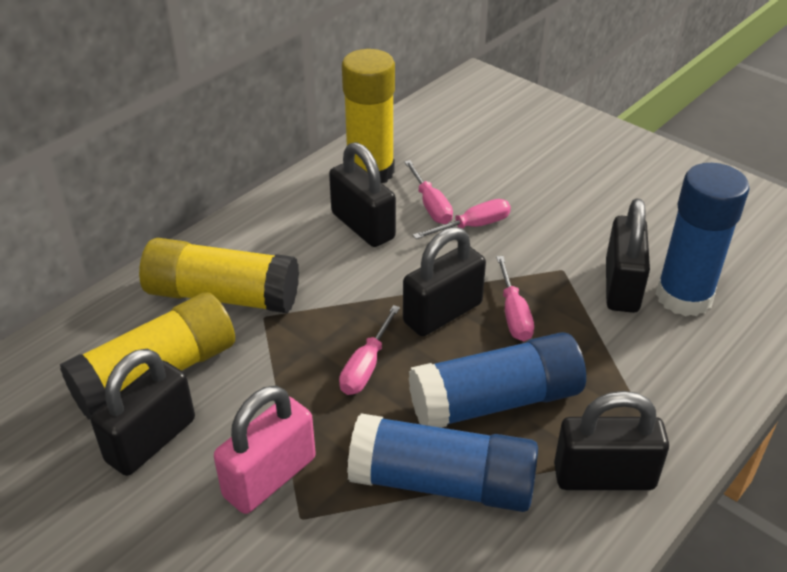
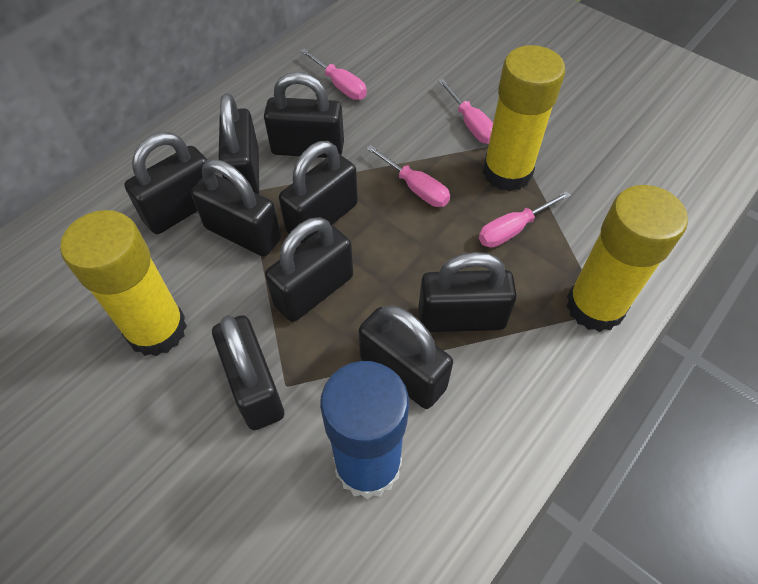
black padlock: [91,349,195,476] [329,142,396,247] [403,227,486,336] [554,391,669,490] [606,199,650,313] = 5 -> [124,132,207,234] [191,159,281,257] [212,315,284,430] [218,93,259,194] [264,72,344,158] [265,217,353,322] [279,141,358,244] [358,305,453,409] [418,252,517,332] = 9
blue glue stick: [347,413,538,512] [409,332,586,428] [656,163,749,316] = 3 -> [320,361,409,499] = 1
pink padlock: [214,385,316,514] = 1 -> none = 0

